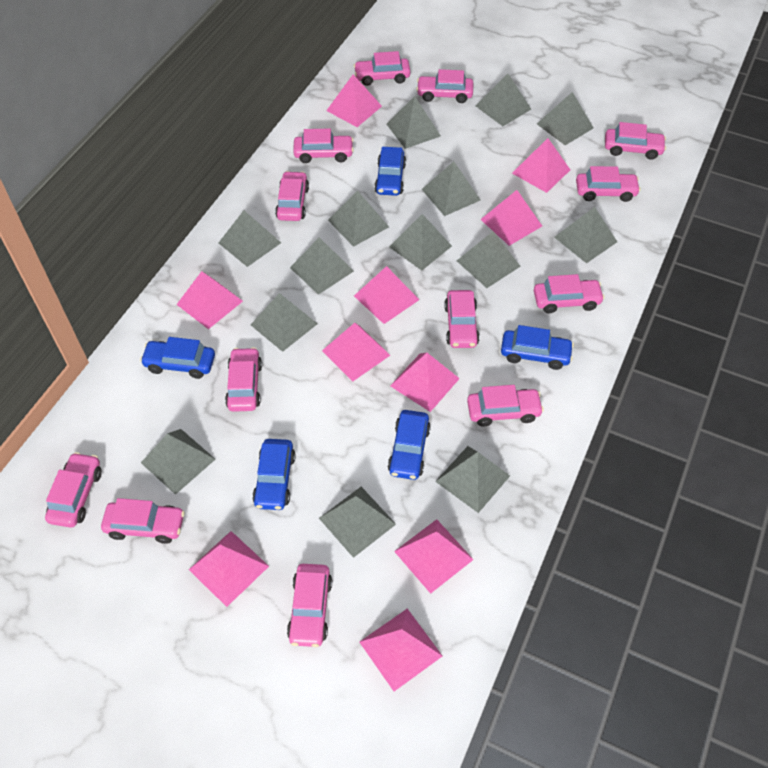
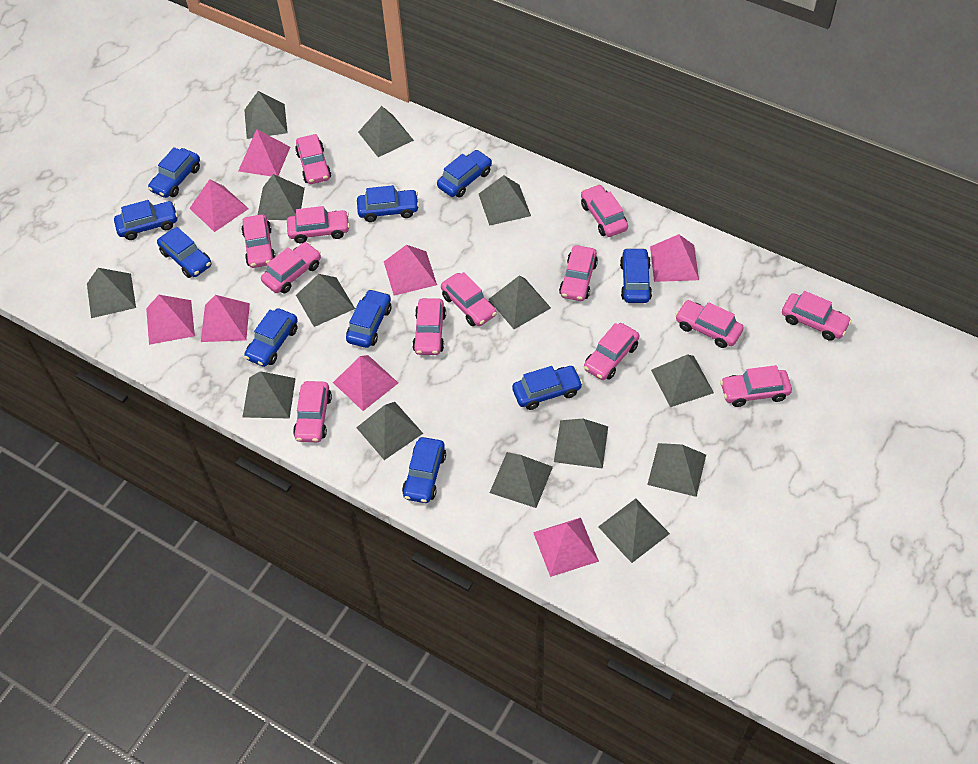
blue car: [140,337,215,379] [252,439,296,510] [374,147,406,196] [388,410,431,480] [501,325,574,370] = 5 -> [114,200,178,240] [148,147,200,198] [157,227,211,278] [244,308,298,367] [346,289,391,348] [357,185,419,222] [402,437,446,503] [437,150,492,198] [512,366,583,410] [620,248,652,303] = 10
pink pyramid: [176,271,243,329] [189,531,269,607] [322,323,390,382] [326,75,382,127] [354,266,419,324] [360,609,442,691] [390,352,460,412] [394,519,474,594] [480,190,542,246] [512,138,570,193] = 10 -> [146,295,195,345] [189,179,249,232] [201,295,250,342] [238,129,290,176] [333,355,398,411] [384,245,437,296] [533,518,599,577] [650,234,699,282] = 8

